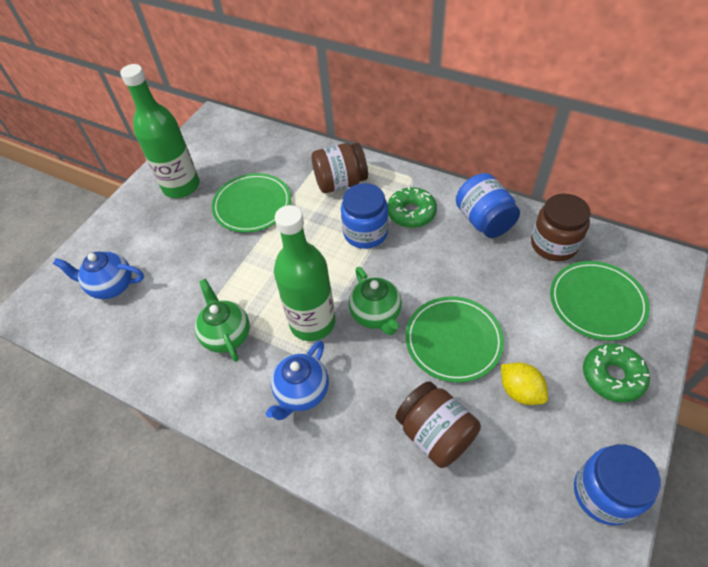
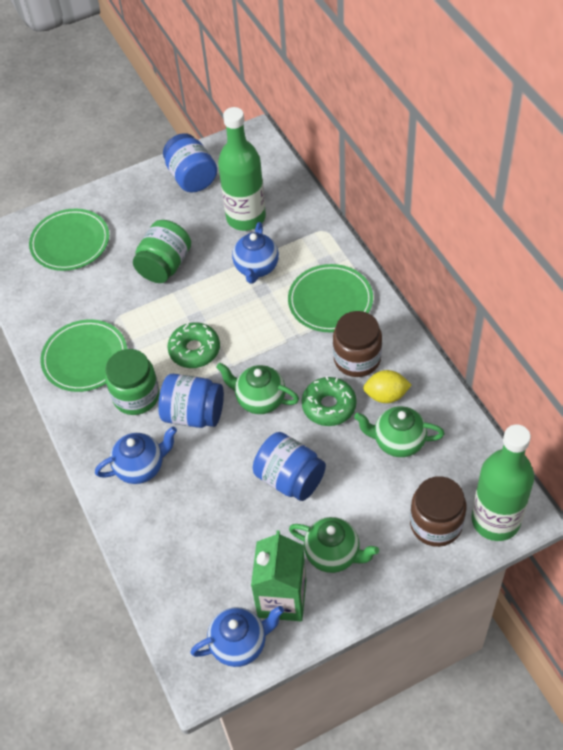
blue teapot: [53,251,144,299] [266,340,329,420] = 2 -> [95,427,177,484] [190,606,284,667] [232,222,279,283] = 3
brown jar: [312,143,368,193] [396,381,481,468] [531,193,591,261] = 3 -> [333,311,382,377] [410,476,466,547] = 2
green carton: none = 0 -> [251,530,306,621] = 1
green jar: none = 0 -> [105,349,160,415] [133,220,191,283] = 2
green teapot: [195,279,250,362] [349,267,402,335] = 2 -> [216,363,299,414] [289,517,379,573] [354,406,445,457] = 3

